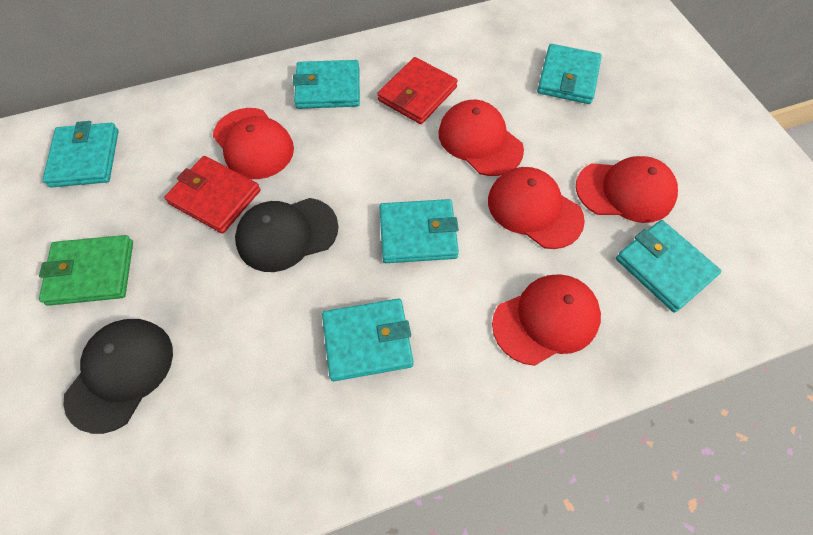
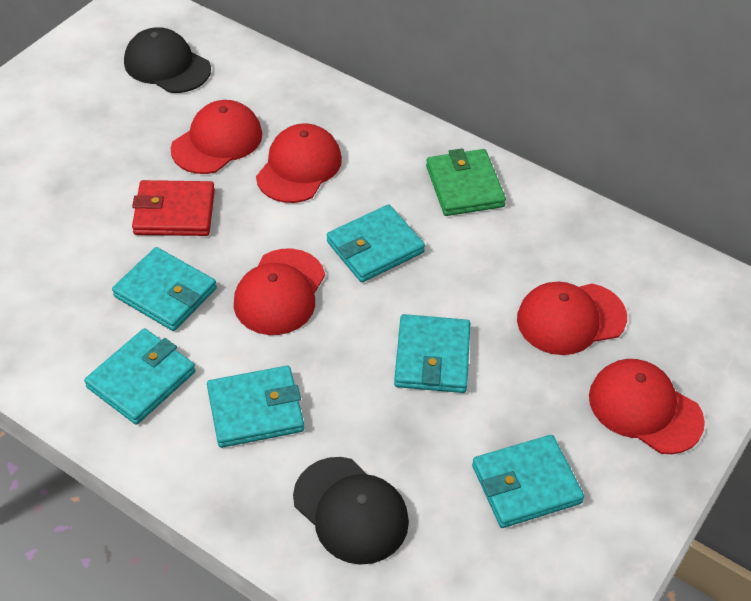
red wallet: [164,156,261,234] [377,57,458,124] = 2 -> [132,180,215,236] = 1

